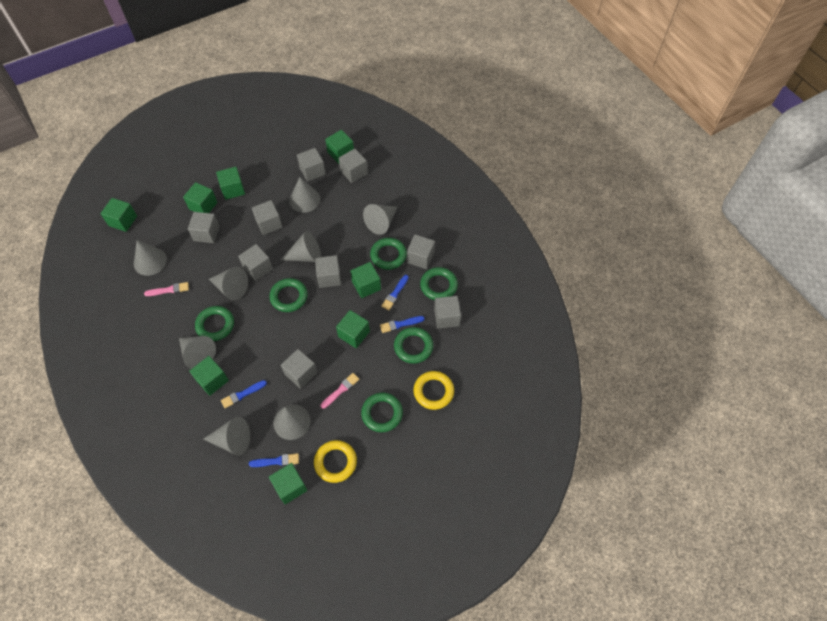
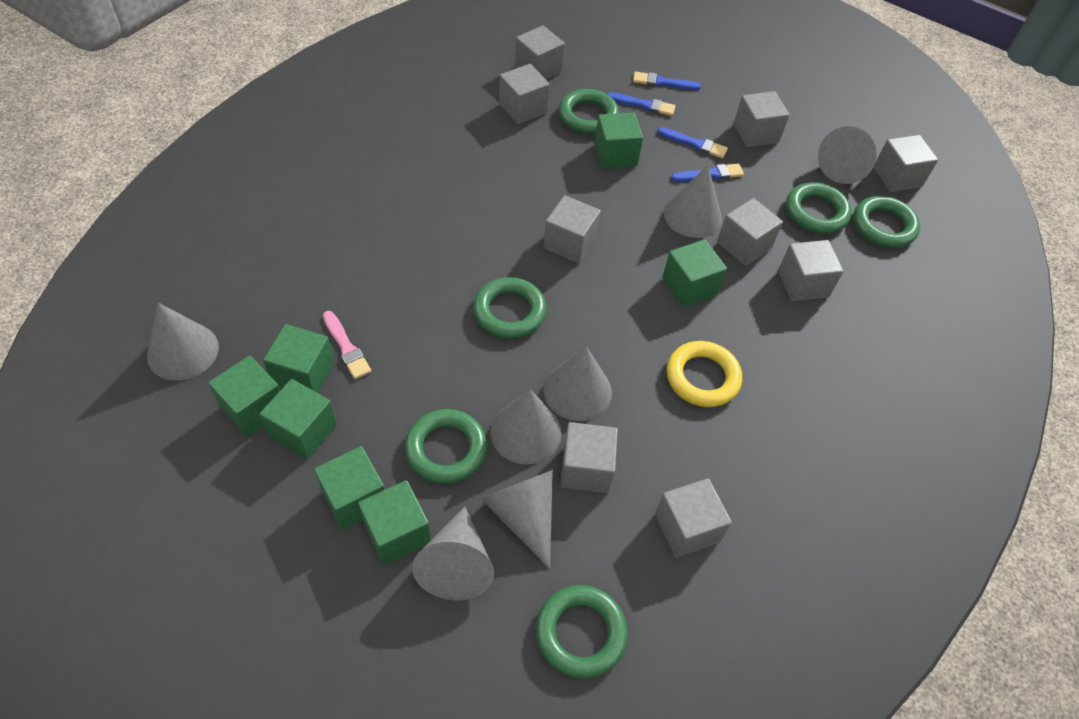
green cube: [100,198,137,232] [183,182,218,213] [189,356,229,396] [216,167,245,200] [269,463,308,504] [325,130,354,164] [336,310,370,348] [350,262,381,298] = 8 -> [208,355,280,437] [259,379,337,460] [263,324,334,393] [314,446,385,530] [358,480,431,565] [594,112,643,168] [662,239,727,307] = 7
grey cone: [134,240,167,276] [179,336,216,369] [203,417,250,456] [209,267,248,301] [274,405,311,440] [281,231,321,262] [289,177,321,213] [363,204,398,235] = 8 -> [147,303,219,381] [412,507,494,600] [481,470,553,569] [490,389,562,464] [544,346,612,421] [664,165,722,238] [818,126,877,184] = 7
pink brush: [144,282,189,296] [320,373,360,409] = 2 -> [323,311,371,379] = 1
yellow ring: [314,440,357,483] [414,371,454,410] = 2 -> [667,341,742,407] = 1

